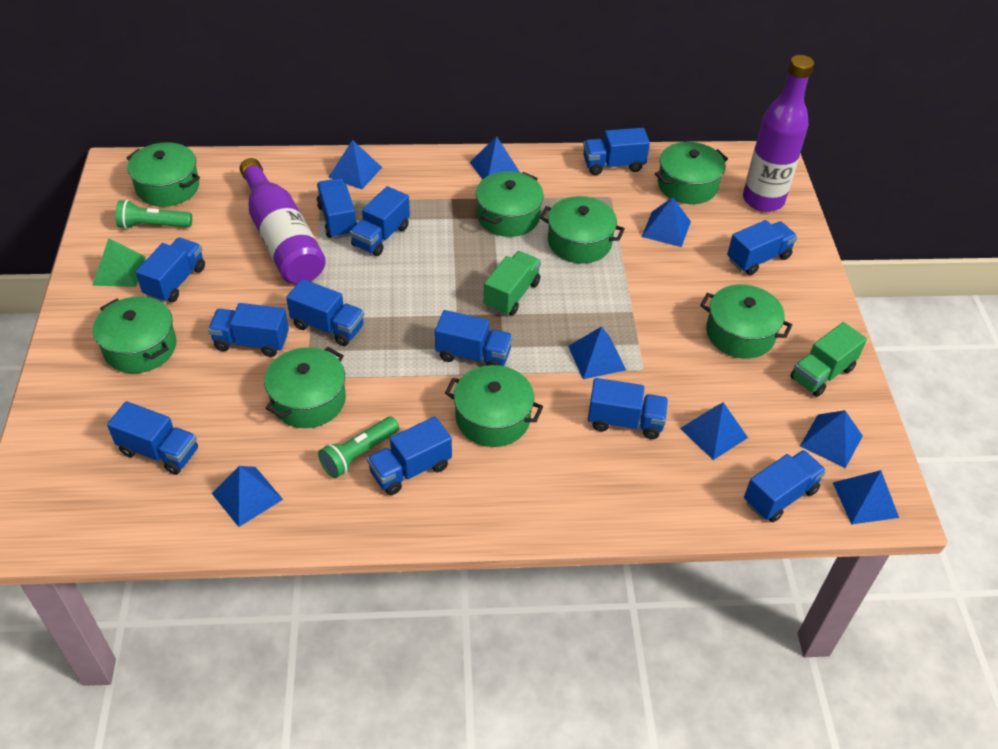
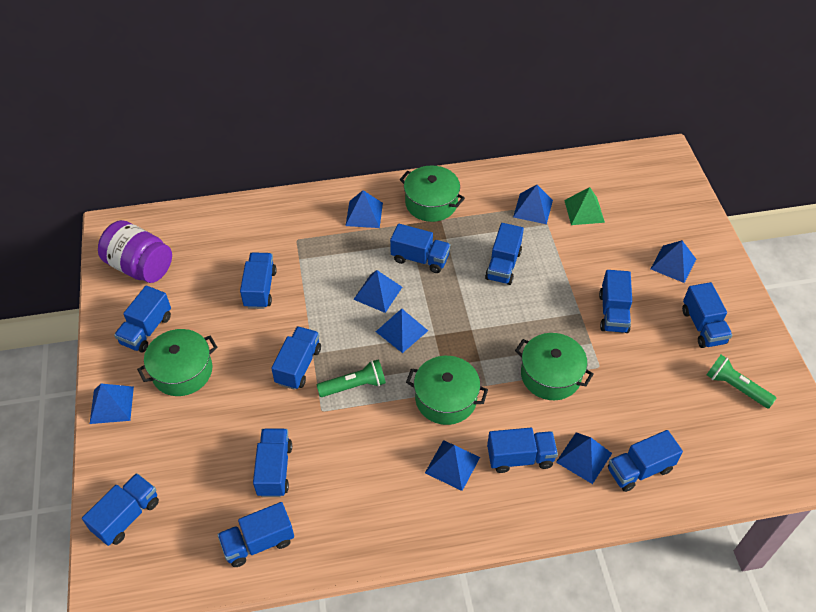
green pot: [93,296,176,373] [126,142,200,207] [264,347,346,428] [445,365,543,447] [476,171,544,237] [540,196,625,263] [655,142,728,204] [700,284,792,358] = 8 -> [137,329,217,396] [400,165,465,222] [406,356,488,425] [515,333,594,400] = 4
green truck: [484,251,541,316] [790,322,867,397] = 2 -> none = 0
purple bottle: [240,158,326,284] [743,55,814,212] = 2 -> none = 0
purple jar: none = 0 -> [98,220,172,283] = 1

